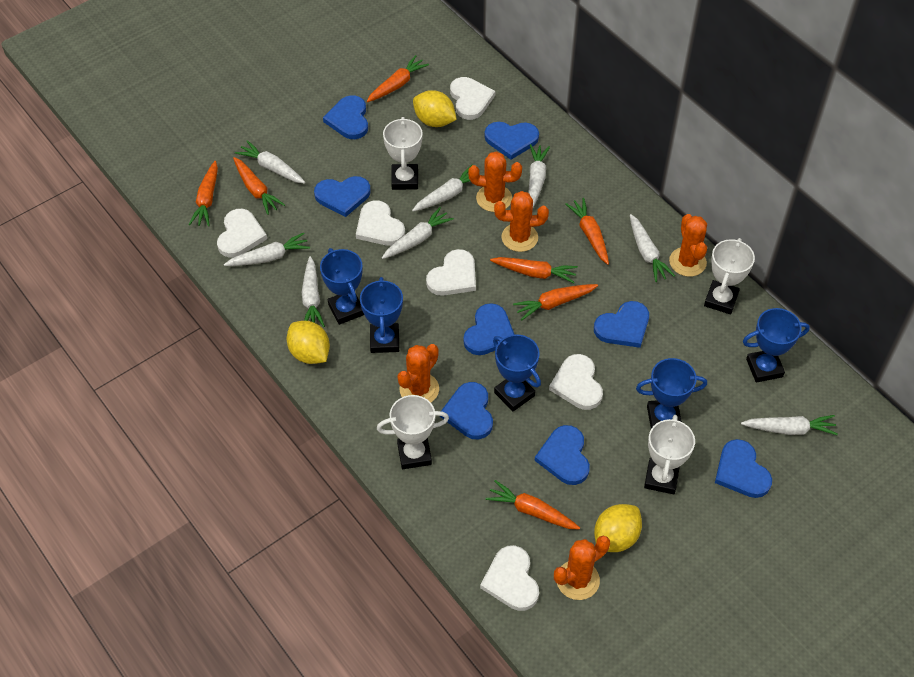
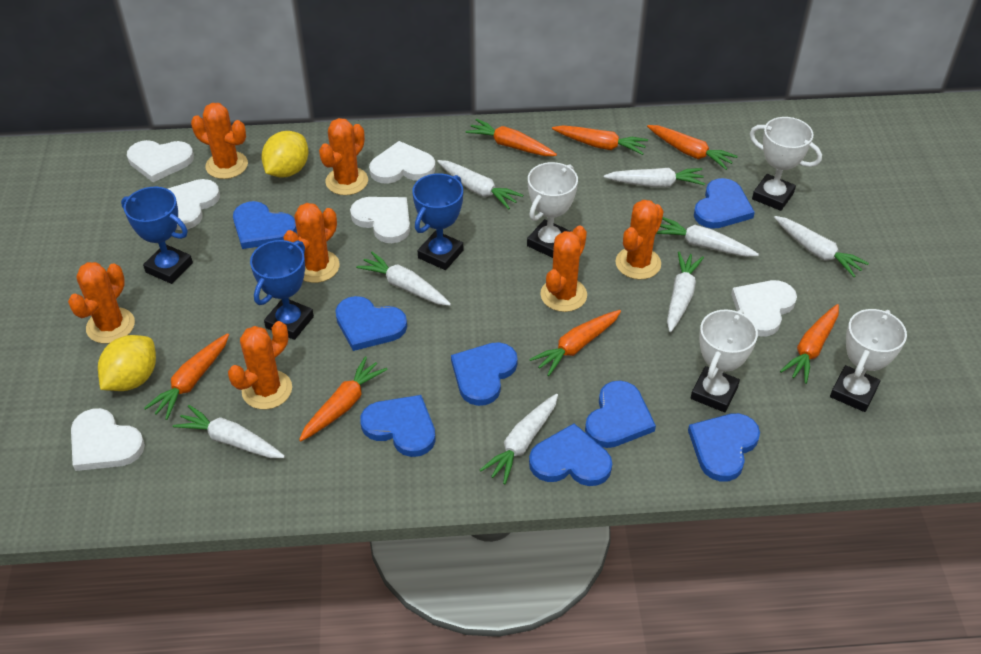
blue trophy: [320,248,364,325] [360,277,403,353] [493,334,541,411] [636,358,707,429] [743,308,810,382] = 5 -> [121,187,193,284] [250,240,314,340] [412,173,463,270] = 3
orange cactus: [398,344,439,402] [468,151,522,212] [494,191,549,252] [554,535,610,600] [669,214,707,277] = 5 -> [68,262,135,344] [191,103,248,179] [228,321,292,410] [283,203,340,283] [319,118,368,195] [540,225,587,312] [616,200,664,280] = 7
yellow lemon: [287,321,330,364] [413,90,457,127] [594,504,642,552] = 3 -> [98,335,156,391] [261,131,309,177] = 2

